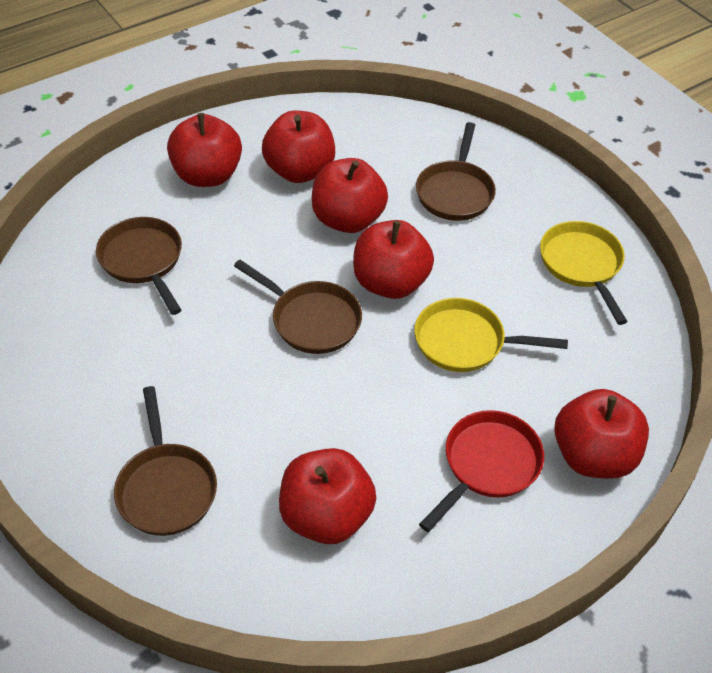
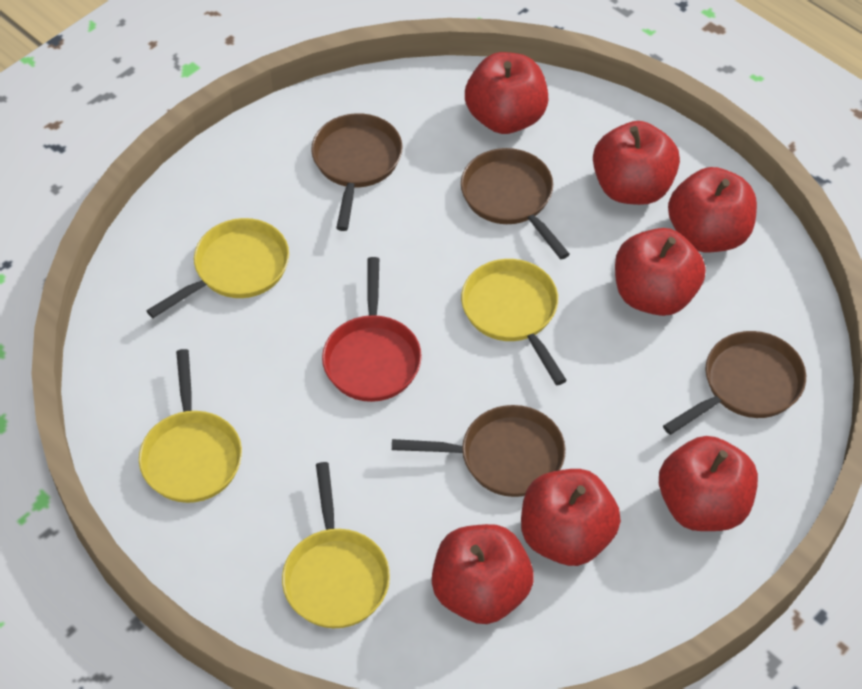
red apple: [167,113,242,187] [262,110,335,183] [279,448,376,544] [311,158,388,233] [353,220,434,299] [554,389,649,479] = 6 -> [432,524,533,624] [465,52,548,134] [521,469,621,566] [593,121,680,205] [615,228,706,316] [659,436,758,531] [668,167,757,252] = 7
yellow pan: [414,298,568,372] [540,221,628,325] = 2 -> [139,349,242,503] [146,218,289,318] [282,462,390,628] [461,259,567,385] = 4

